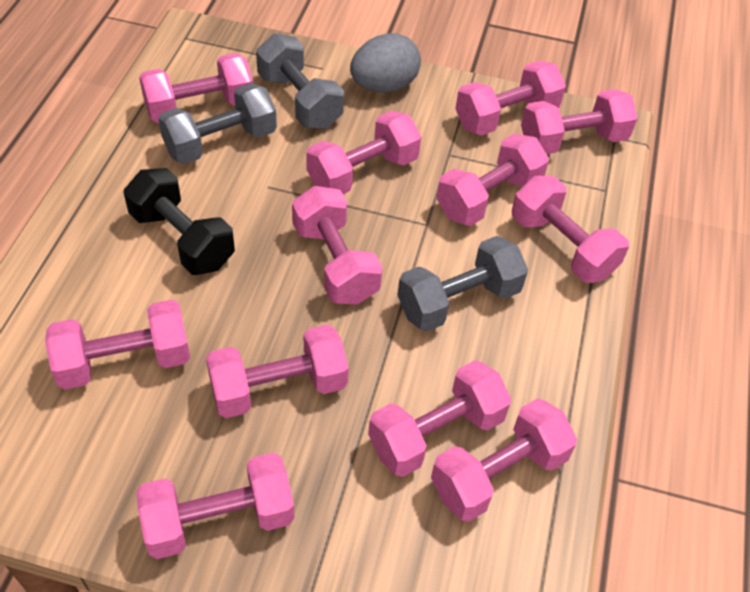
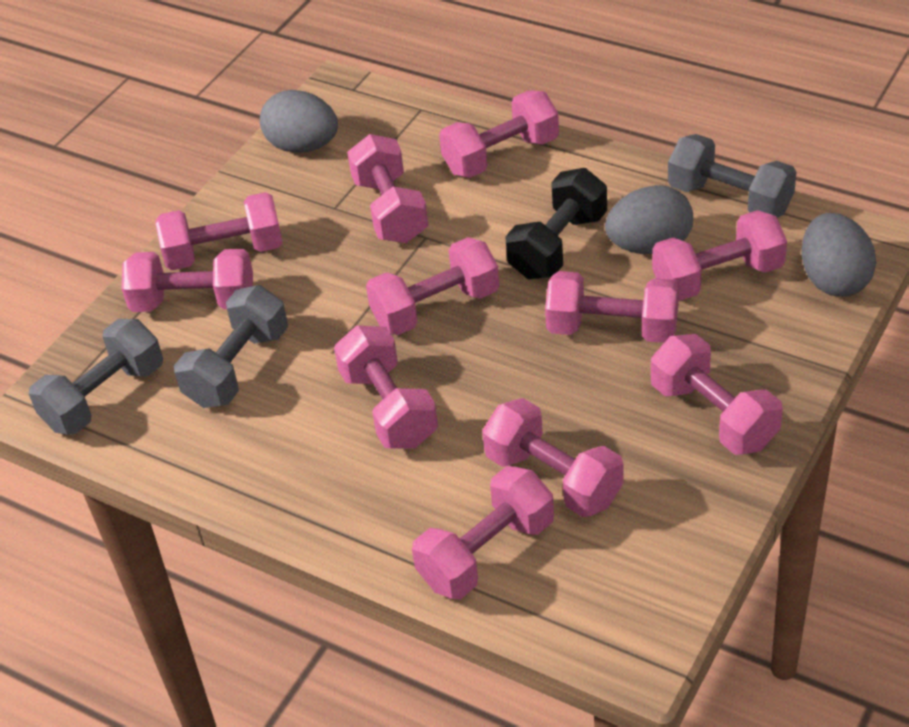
grey egg: [350,33,421,92] = 1 -> [260,90,338,153] [605,185,693,254] [801,213,876,297] = 3
pink dumbbell: [45,300,190,390] [136,452,295,559] [139,53,253,123] [206,324,349,418] [292,186,383,305] [306,110,421,194] [368,360,512,477] [431,398,577,522] [437,133,549,226] [455,61,566,136] [512,176,629,283] [521,89,638,154] = 12 -> [122,249,253,312] [156,192,283,270] [334,325,438,449] [347,134,428,243] [366,237,499,335] [412,466,554,599] [439,90,559,178] [482,398,624,517] [545,271,679,343] [651,334,782,455] [652,210,787,301] = 11

